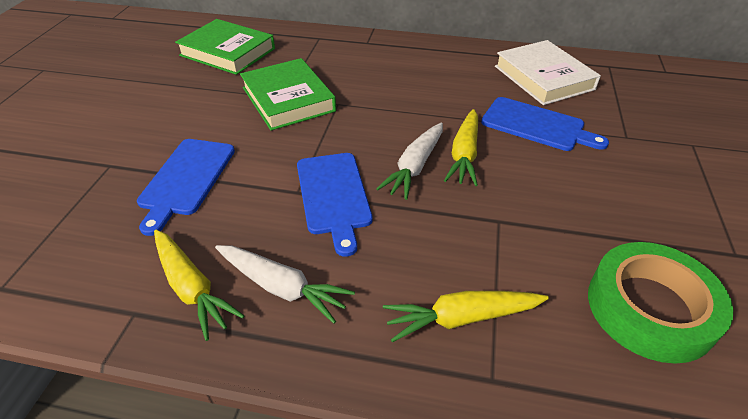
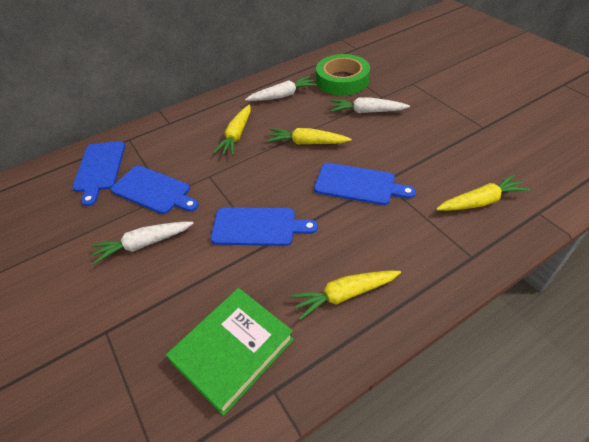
blue cutting board: [137,139,235,236] [297,153,373,257] [481,97,609,151] = 3 -> [72,141,125,206] [111,165,199,214] [211,207,318,246] [314,163,416,205] = 4
green book: [175,19,275,75] [240,58,336,131] = 2 -> [166,288,294,416] = 1
white book: [495,40,601,105] = 1 -> none = 0
white carrot: [215,245,355,324] [376,122,443,200] = 2 -> [91,222,194,265] [245,76,317,101] [330,98,410,113] = 3
yellow carrot: [154,230,245,341] [383,291,549,342] [444,109,478,186] = 3 -> [213,104,251,156] [267,128,352,144] [290,271,401,320] [436,174,530,211] = 4

